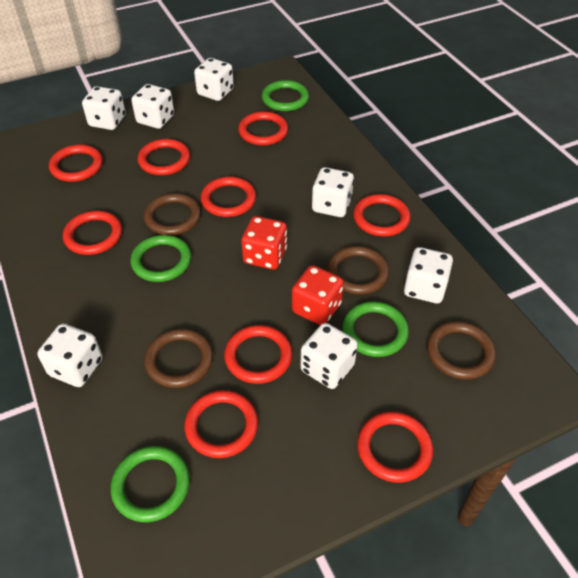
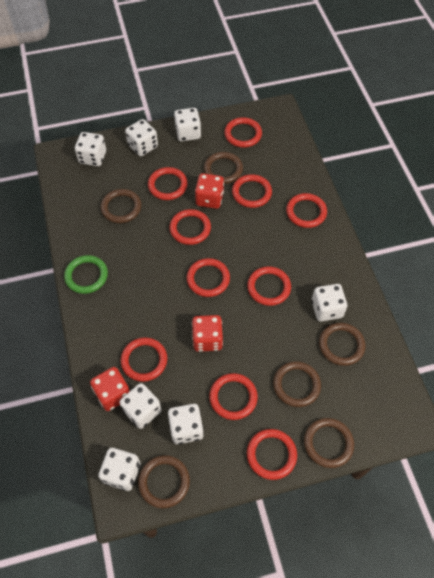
brown ring: [144,193,201,236] [144,329,213,388] [328,246,389,295] [427,321,496,380] = 4 -> [101,189,141,223] [138,455,190,508] [204,152,243,184] [273,361,321,407] [304,418,354,468] [319,323,365,366] = 6
green ring: [111,446,190,522] [130,235,191,282] [262,80,309,111] [342,301,409,357] = 4 -> [64,255,108,294] = 1
red dice: [241,216,287,270] [292,265,344,325] = 2 -> [90,367,130,411] [192,315,223,352] [195,173,224,209] = 3
red ring: [49,144,103,182] [63,211,122,255] [138,139,190,176] [184,390,258,458] [201,177,256,217] [224,325,292,384] [238,111,288,146] [353,194,411,237] [357,412,433,483] = 9 -> [121,337,167,382] [148,167,188,200] [170,209,211,245] [187,258,230,297] [209,373,258,420] [224,117,262,147] [232,174,272,208] [247,266,291,306] [247,429,297,480] [286,193,327,228] = 10

